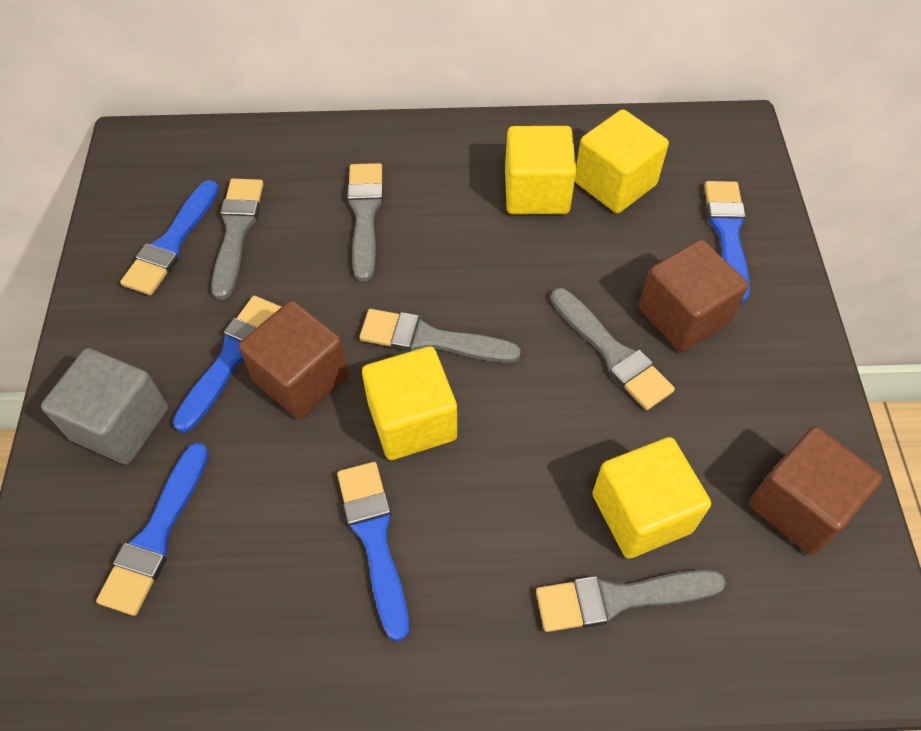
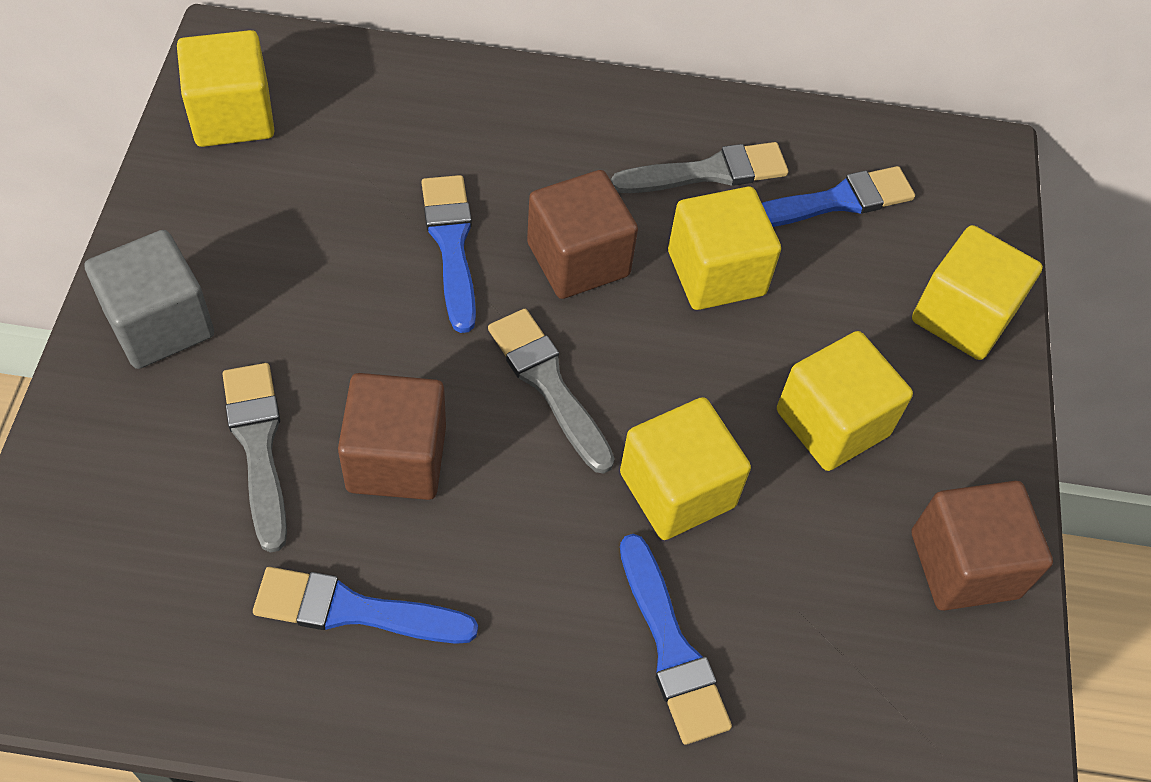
blue brush: [96,443,209,616] [120,180,219,295] [173,296,282,433] [337,462,409,641] [704,181,750,303] = 5 -> [253,567,478,644] [422,175,476,333] [620,534,732,745] [762,166,915,227] = 4
grey brush: [211,178,263,300] [347,163,383,282] [359,309,521,363] [536,569,726,632] [551,288,675,410] = 5 -> [222,363,287,553] [488,309,615,474] [611,142,788,193] = 3
yellow cube: [362,346,457,460] [505,126,576,214] [575,109,669,213] [592,437,711,559] = 4 -> [177,30,275,147] [620,397,751,540] [668,187,781,310] [777,331,913,471] [912,225,1043,360] = 5

